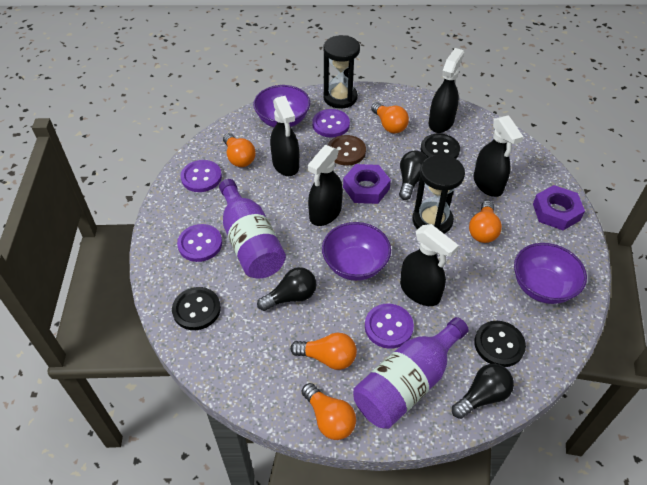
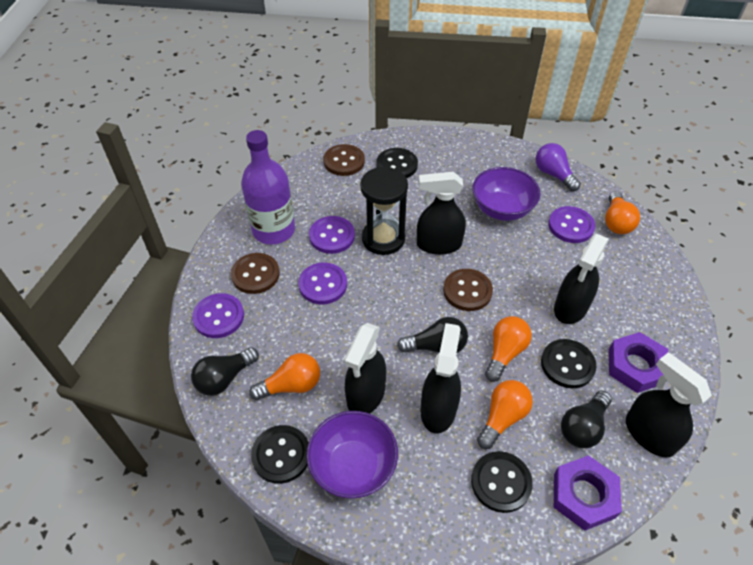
black button: [172,287,221,330] [421,133,460,159] [474,321,526,367] = 3 -> [251,425,309,484] [376,148,418,178] [471,451,533,513] [541,339,596,388] = 4
black hourglass: [323,35,360,108] [412,155,465,234] = 2 -> [360,167,408,255] = 1
brown button: [328,135,366,166] = 1 -> [231,253,280,294] [323,144,365,176] [443,269,493,311] = 3
orange light bulb: [223,133,256,167] [290,333,357,370] [302,383,356,440] [371,102,409,133] [469,200,502,243] = 5 -> [249,353,320,400] [477,380,533,449] [485,316,532,382] [605,191,640,234] = 4
purple bottle: [219,179,286,278] [353,317,469,429] = 2 -> [241,130,295,245] = 1
purple bowl: [253,85,310,127] [322,222,391,281] [514,243,587,304] = 3 -> [307,411,398,498] [472,167,541,221] = 2
purple light bulb: none = 0 -> [536,143,581,191] = 1

